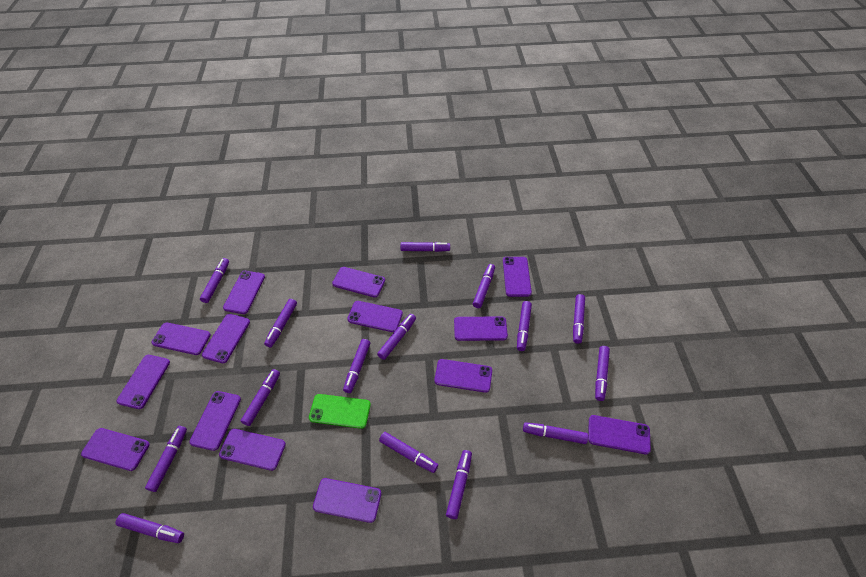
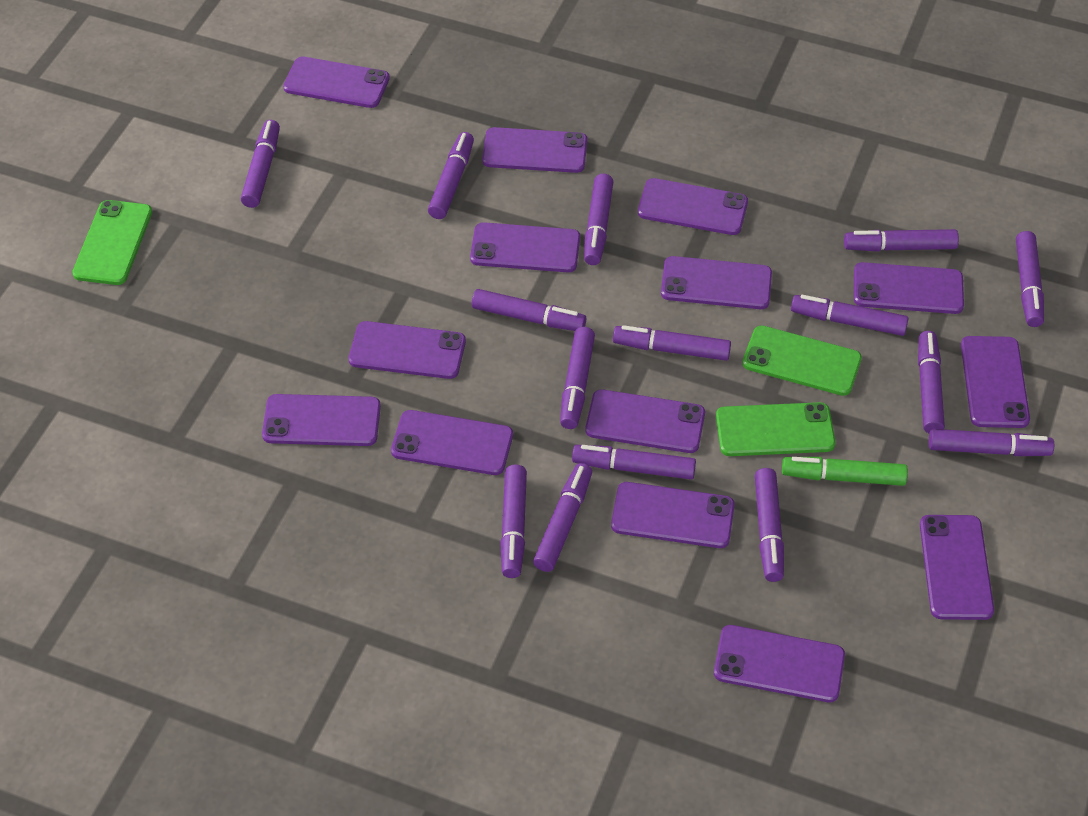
green marker: none = 0 -> [782,457,908,486] = 1
green phone: [309,394,371,429] = 1 -> [72,200,152,285] [716,402,836,456] [742,325,862,396] = 3

